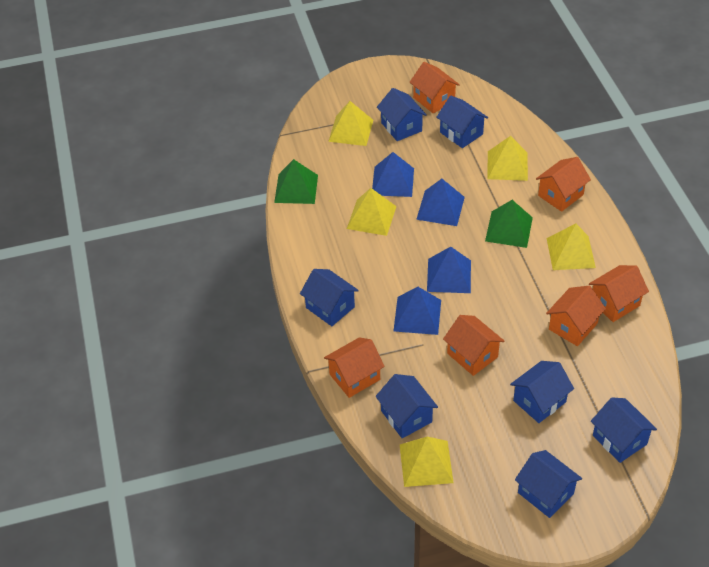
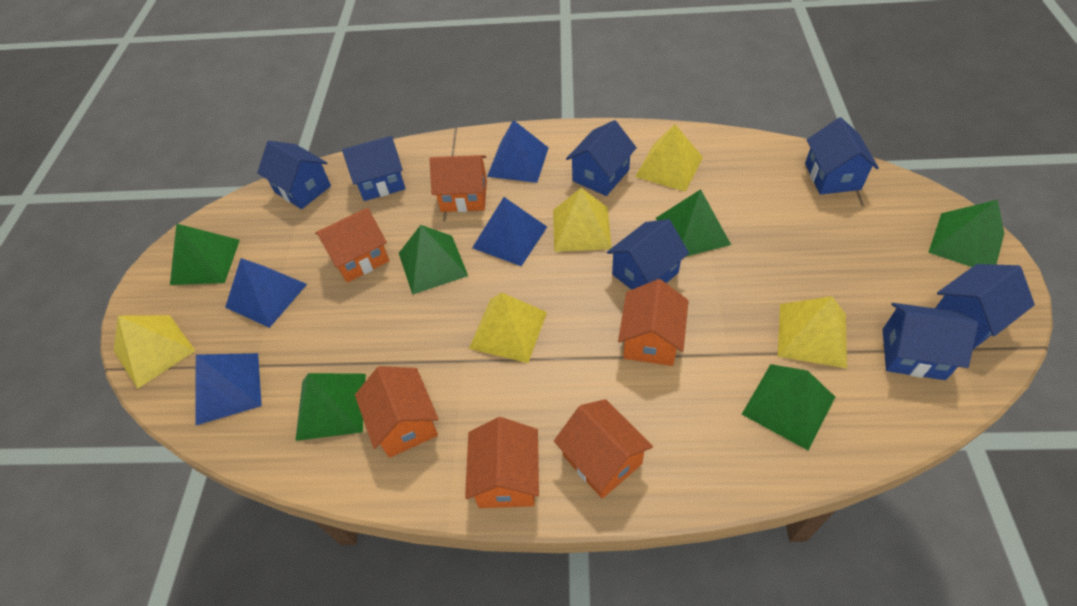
green pyramid: [274,159,318,204] [485,200,533,248] = 2 -> [170,224,240,285] [295,373,366,441] [399,225,468,295] [656,189,731,257] [742,364,835,451] [928,200,1004,267] = 6

